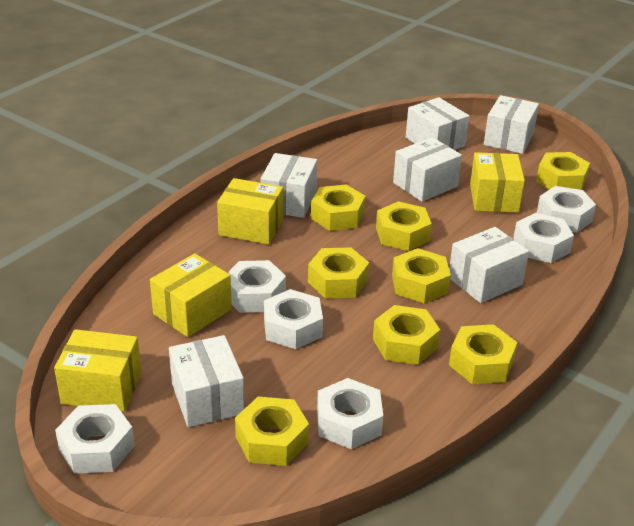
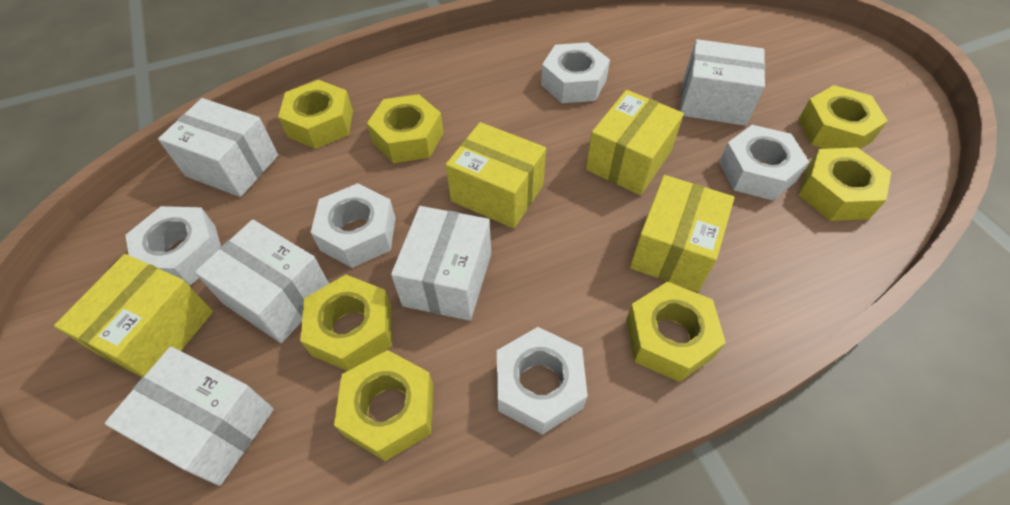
white box: [169,335,244,427] [261,153,317,218] [393,137,462,202] [406,97,469,150] [449,227,529,303] [484,95,539,154] = 6 -> [105,347,274,486] [158,98,278,197] [195,220,329,343] [391,206,491,321] [680,39,765,126] = 5
white nut: [55,404,135,474] [228,260,286,313] [264,289,323,349] [317,378,383,449] [513,213,574,263] [537,186,596,233] = 6 -> [125,206,221,286] [311,183,396,268] [497,327,588,435] [541,42,610,103] [719,125,809,200] = 5
yellow nut: [235,396,309,466] [308,247,369,298] [311,185,366,231] [373,305,440,365] [376,201,432,251] [392,248,451,303] [449,324,518,384] [536,152,590,190] = 8 -> [278,80,353,149] [300,275,392,371] [334,350,434,461] [367,94,444,163] [626,281,726,382] [798,85,888,149] [798,147,891,221] = 7

